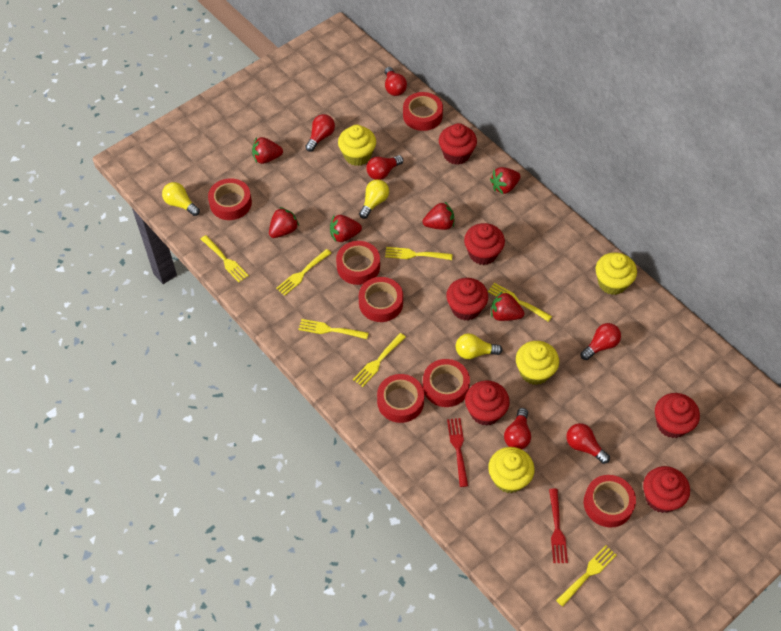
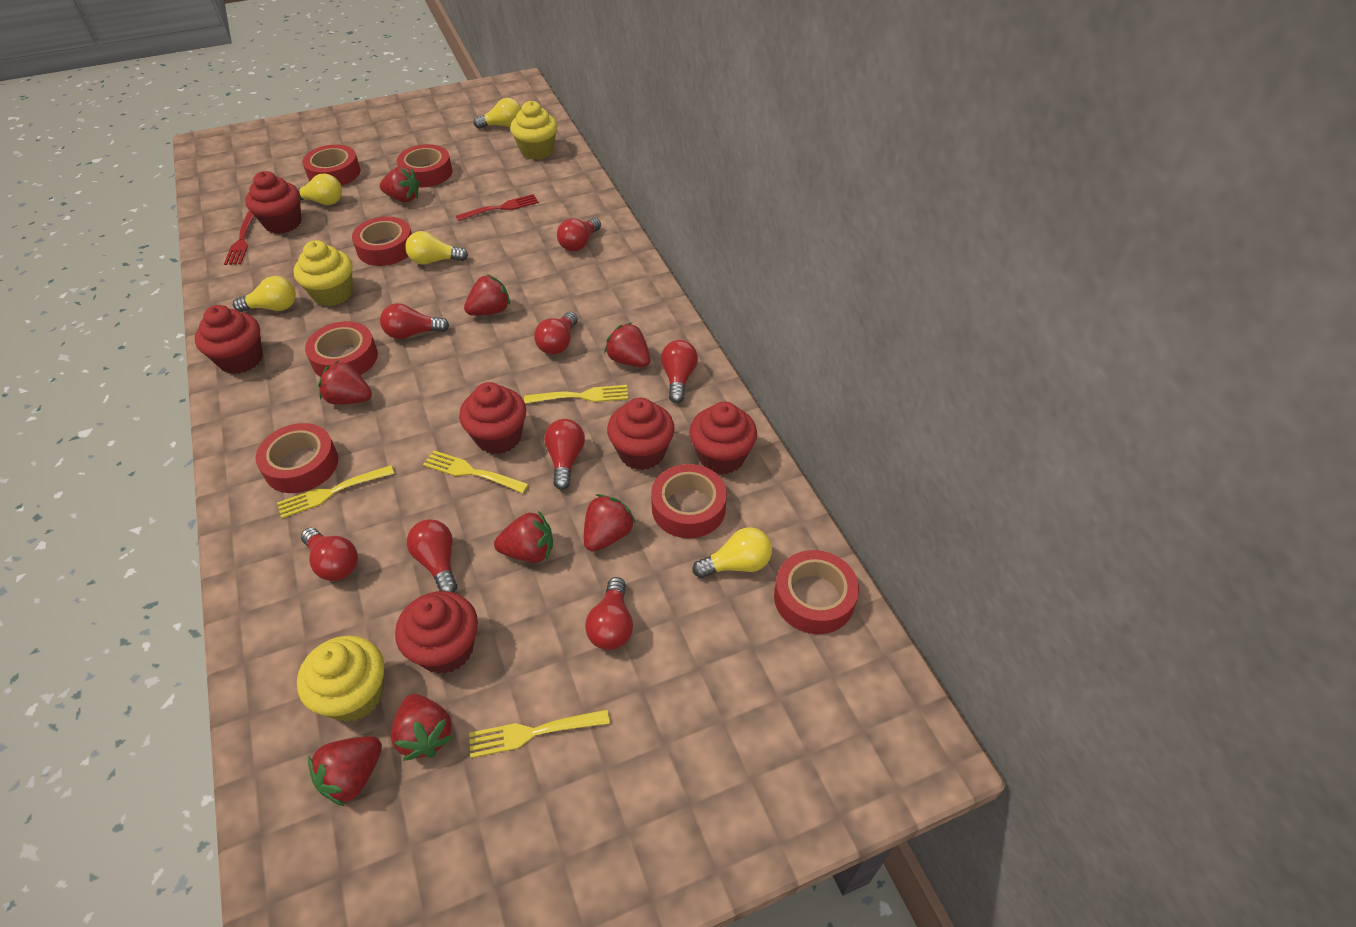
red light bulb: [305,114,335,152] [366,155,403,180] [385,67,407,96] [504,408,531,449] [566,423,610,464] [580,323,621,360] = 6 -> [301,528,358,581] [380,303,449,339] [407,519,457,592] [534,312,578,355] [544,419,585,490] [557,218,601,251] [585,577,633,650] [661,340,698,403] = 8
red strawberry: [252,137,283,164] [269,207,299,238] [330,215,362,242] [423,202,454,230] [490,167,521,194] [491,291,524,321] = 6 -> [308,736,382,806] [318,360,372,405] [380,166,420,202] [390,694,453,761] [464,274,510,316] [494,511,553,563] [584,494,636,552] [604,323,650,367] = 8
yellow cupcake: [338,125,376,166] [488,447,535,493] [516,341,559,385] [595,252,637,295] = 4 -> [293,240,353,307] [297,636,384,722] [510,101,557,160] = 3
yellow fork: [201,235,249,282] [276,249,331,296] [298,319,369,339] [353,333,406,387] [385,247,453,260] [488,283,552,322] [556,545,616,607] = 7 -> [277,465,394,518] [423,451,529,493] [469,709,610,758] [524,385,628,404] = 4
yellow light bulb: [162,182,200,216] [359,179,389,219] [456,333,502,359] = 3 -> [233,276,296,312] [297,174,342,205] [405,231,468,265] [474,98,521,129] [692,527,772,578] = 5

